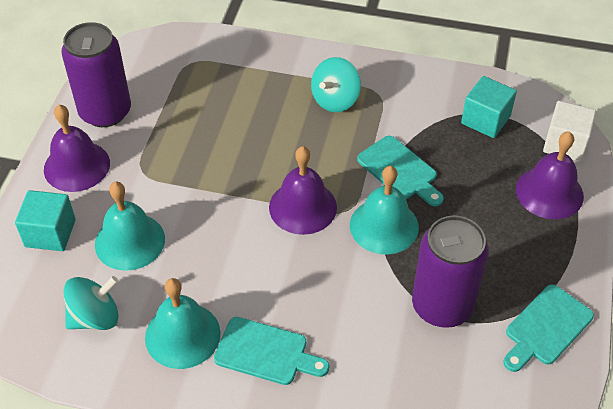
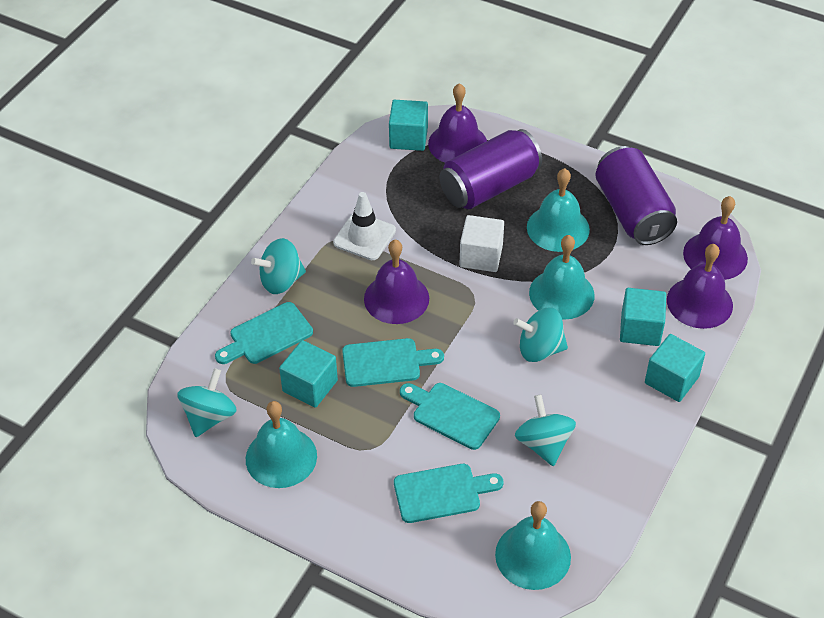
purple bell: [44,105,110,192] [269,146,337,235] [516,131,584,219] = 3 -> [364,240,429,324] [428,83,487,163] [667,244,733,329] [683,196,748,280] = 4
turquoise bell: [95,182,165,271] [145,278,220,369] [350,166,419,254] = 3 -> [246,401,317,488] [495,501,571,590] [527,168,590,252] [529,235,595,320] = 4
turquoise cube: [15,190,76,251] [461,76,517,138] = 2 -> [279,340,338,408] [389,100,428,151] [620,288,666,346] [645,334,705,402] = 4
turquoise cutting board: [214,317,329,385] [357,136,444,206] [503,284,594,372] = 3 -> [215,302,313,364] [342,338,444,387] [394,464,503,523] [400,383,500,450] = 4
turquoise spinning top: [63,276,119,330] [311,57,361,112] = 2 -> [177,368,237,437] [251,238,306,294] [513,308,568,362] [515,394,576,466] = 4
white traffic cone: none = 0 -> [333,192,396,260] = 1

